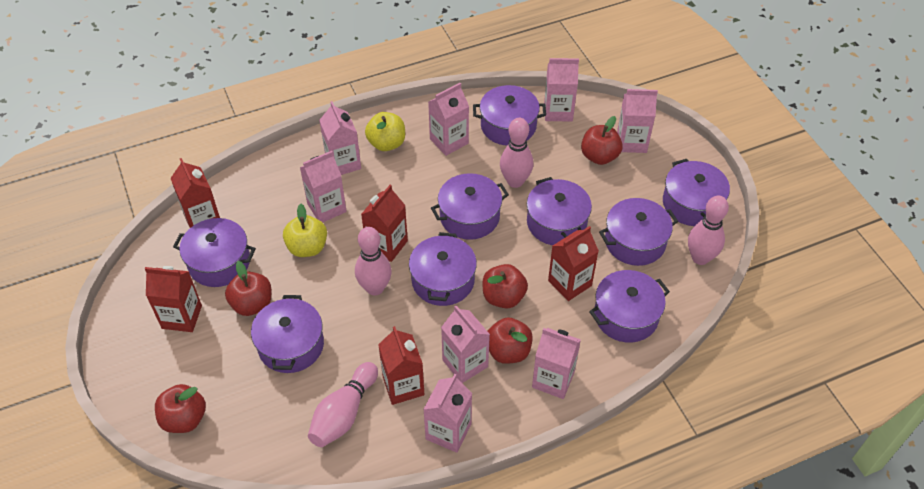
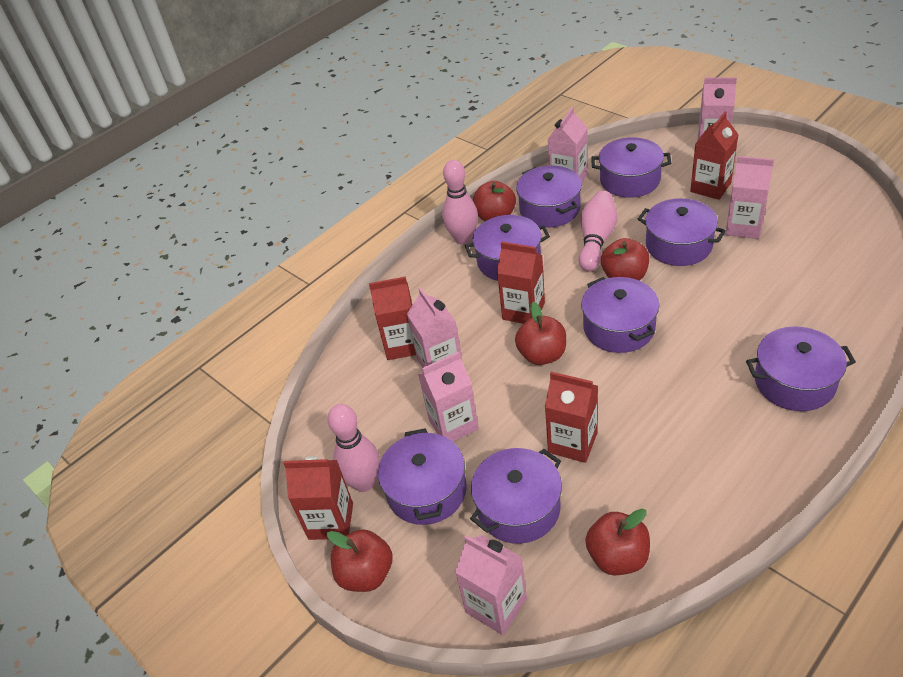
pink bowling pin: [308,362,378,447] [355,227,392,296] [500,118,534,188] [688,196,729,265] = 4 -> [328,404,380,492] [442,160,478,244] [578,191,617,271] = 3
pink carton: [300,151,347,223] [319,101,361,175] [423,373,472,453] [428,83,469,156] [441,305,490,383] [532,328,581,399] [544,58,579,122] [617,89,658,153] = 8 -> [407,288,462,368] [418,351,479,442] [455,535,527,635] [547,107,588,183] [698,77,737,140] [726,156,774,239] = 6
purple pot: [173,218,256,287] [251,295,324,373] [409,232,477,306] [431,173,509,240] [473,85,546,145] [527,177,592,245] [589,270,670,343] [599,198,678,266] [663,159,730,226] = 9 -> [378,428,467,525] [465,215,550,281] [470,448,562,544] [516,166,582,228] [581,277,659,353] [591,137,671,198] [638,198,726,266] [746,326,856,411] = 8
yellow apple: [283,204,327,257] [365,112,405,151] = 2 -> none = 0

